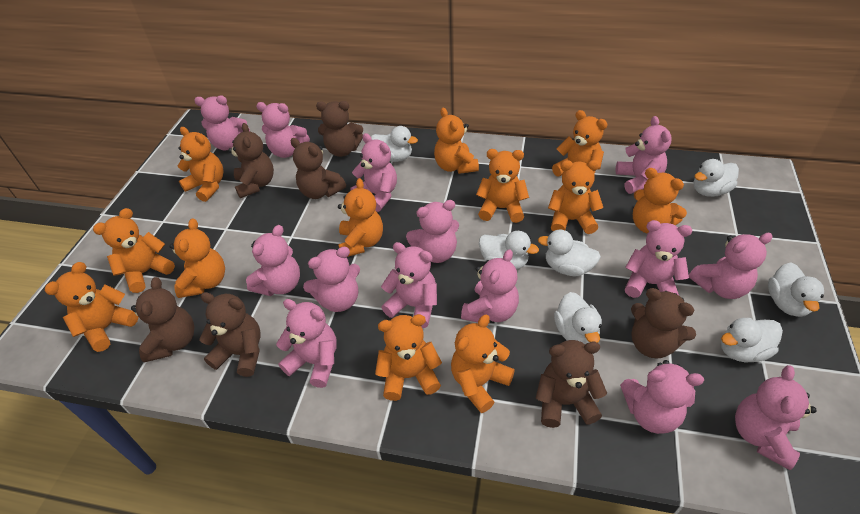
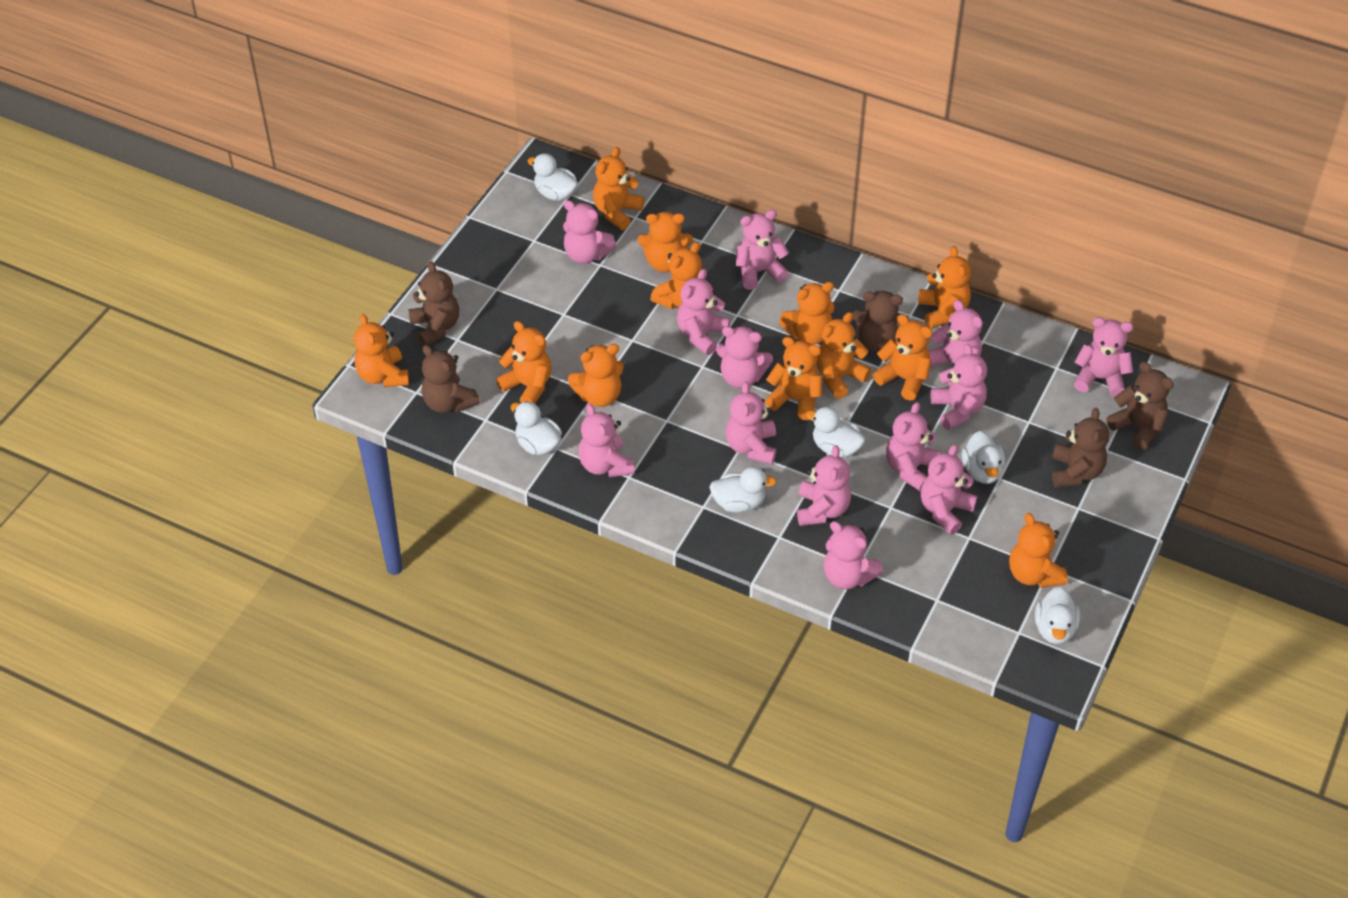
brown teddy bear: [131,277,195,363] [199,292,261,377] [228,123,274,198] [290,138,346,199] [316,101,363,157] [536,340,607,428] [631,288,696,359] = 7 -> [409,261,459,346] [422,345,480,413] [852,291,910,352] [1052,408,1109,488] [1107,362,1174,450] = 5
pink teddy bear: [194,96,250,150] [246,225,300,296] [256,102,310,158] [276,299,337,388] [303,247,360,312] [351,133,397,212] [381,242,437,328] [406,200,459,263] [461,249,519,322] [616,116,672,194] [620,360,704,434] [625,220,692,298] [689,233,773,299] [735,365,817,470] = 14 -> [563,200,617,264] [578,404,635,478] [677,269,731,355] [716,326,773,388] [725,382,776,464] [736,210,789,290] [797,445,851,526] [824,521,883,589] [886,402,940,491] [921,444,977,535] [928,300,983,385] [931,344,987,430] [1074,317,1133,397] = 13
white duck: [371,126,418,162] [479,231,539,270] [538,230,601,276] [554,292,602,344] [693,159,739,197] [721,318,783,362] [768,262,824,317] = 7 -> [511,401,562,455] [528,153,578,201] [709,467,777,513] [806,407,866,458] [962,431,1005,484] [1035,587,1080,644] = 6

